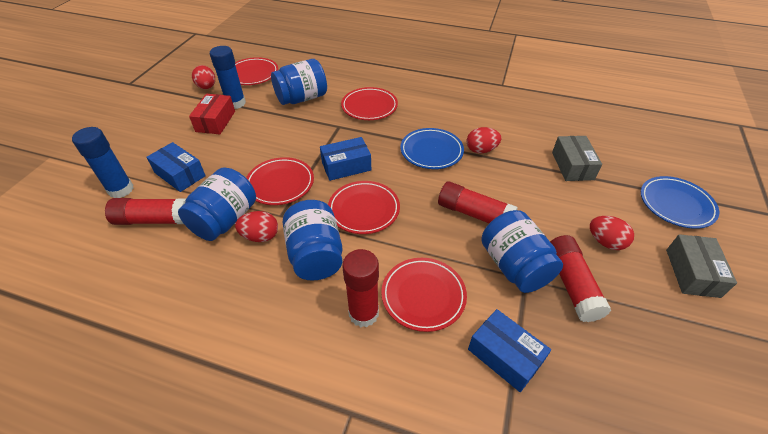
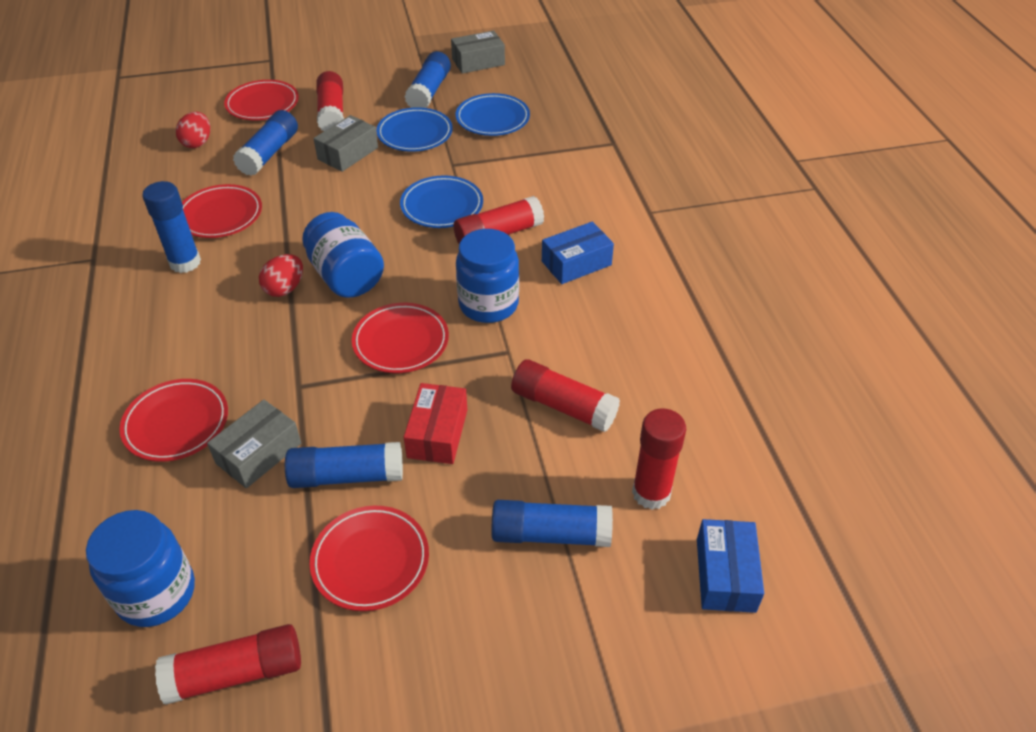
blue box: [146,142,206,192] [320,137,371,181] [468,309,551,392] = 3 -> [542,221,614,284] [697,519,764,613] = 2
blue glue stick: [72,127,133,198] [210,46,246,109] = 2 -> [142,181,201,273] [233,110,298,176] [285,442,403,488] [404,51,451,108] [491,500,613,547] = 5
blue jar: [178,167,256,241] [271,59,327,105] [283,200,343,281] [481,210,563,293] = 4 -> [86,510,195,627] [302,212,384,298] [456,229,519,323] = 3
blue plate: [400,128,464,169] [641,176,719,229] = 2 -> [376,107,453,152] [400,175,483,228] [456,93,530,136] = 3
grey box: [552,136,602,181] [666,234,737,298] = 2 -> [207,400,301,488] [313,115,378,172] [451,30,505,74] = 3
red egg: [192,65,215,89] [235,211,278,242] [467,127,501,153] [590,216,634,250] = 4 -> [176,112,210,148] [259,254,303,297] = 2
red glue stick: [105,198,186,225] [342,249,379,327] [438,181,518,223] [550,235,611,322] = 4 -> [155,624,301,704] [316,71,344,131] [454,196,544,244] [511,359,620,432] [632,408,686,510] = 5

